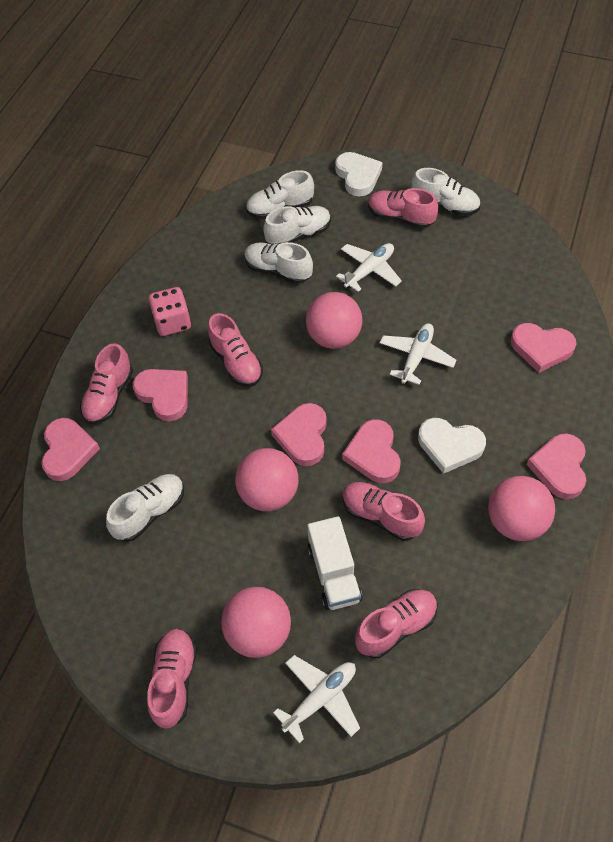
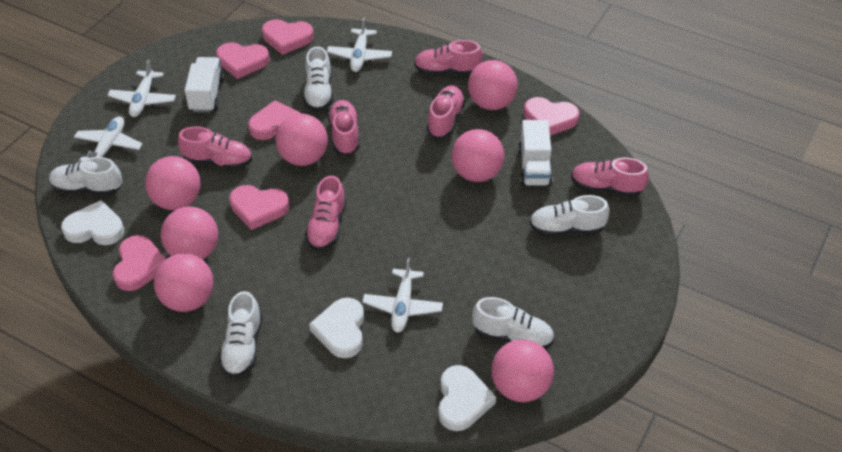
pink ball: [221,587,291,658] [235,448,299,511] [306,292,362,349] [488,476,555,541] = 4 -> [145,156,201,210] [154,253,214,312] [161,206,218,260] [275,114,328,166] [452,129,504,182] [468,60,518,110] [491,339,554,402] = 7
pink dice: [149,287,191,336] = 1 -> none = 0
white heart: [335,152,382,196] [418,418,486,474] = 2 -> [61,200,124,245] [309,298,364,358] [438,365,496,431] = 3
white plane: [273,655,360,743] [336,243,402,292] [380,323,457,385] = 3 -> [74,116,142,161] [108,59,176,117] [327,17,392,72] [362,258,443,332] = 4
white truck: [308,516,362,610] = 1 -> [185,57,224,113] [518,120,552,187] = 2

